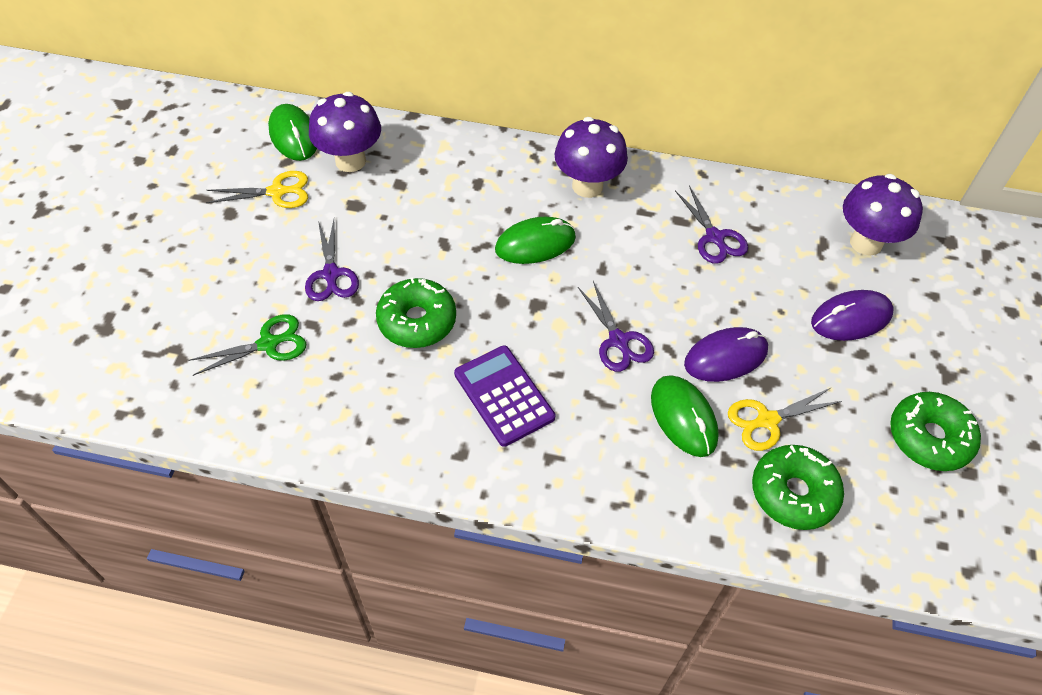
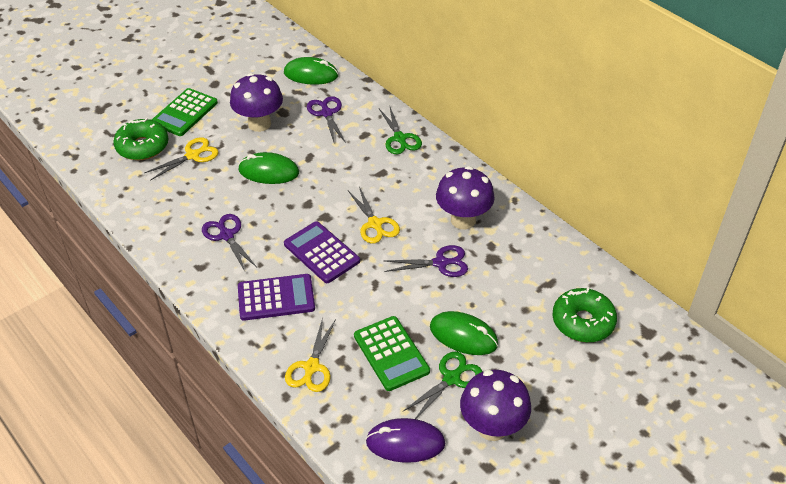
green calculator: none = 0 -> [152,88,218,136] [354,316,430,391] = 2
green donut: [376,277,456,348] [752,445,844,530] [890,392,981,471] = 3 -> [113,118,169,160] [552,287,617,342] = 2
green scissors: [188,314,307,376] = 1 -> [379,105,422,154] [402,352,483,419] = 2
purple calculator: [454,346,555,447] = 1 -> [238,274,315,321] [284,221,360,283] = 2
purple mouse: [684,327,768,382] [811,290,894,341] = 2 -> [366,418,445,463] = 1
yellow scissors: [206,171,308,208] [728,387,842,451] = 2 -> [144,137,219,181] [285,317,336,392] [348,187,400,244] = 3

